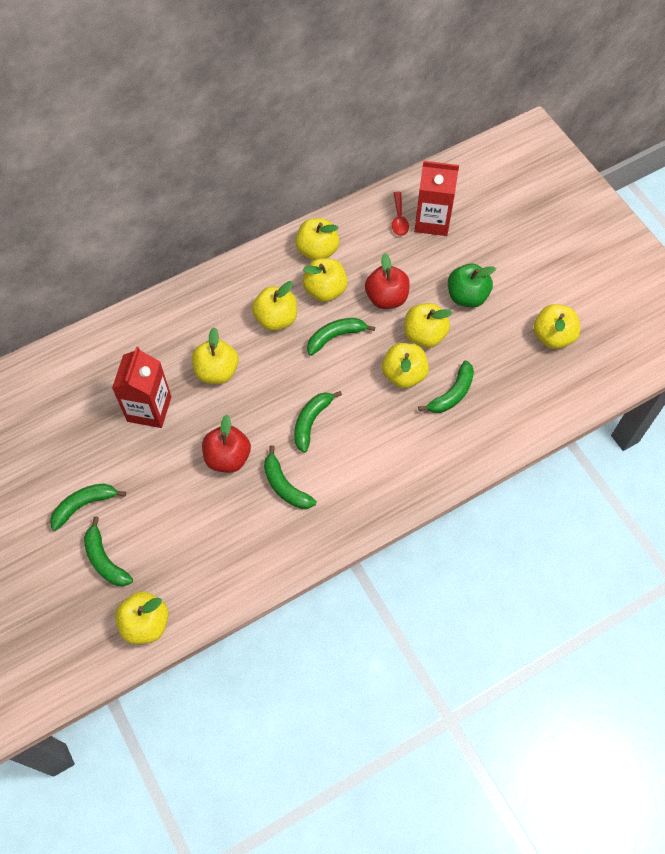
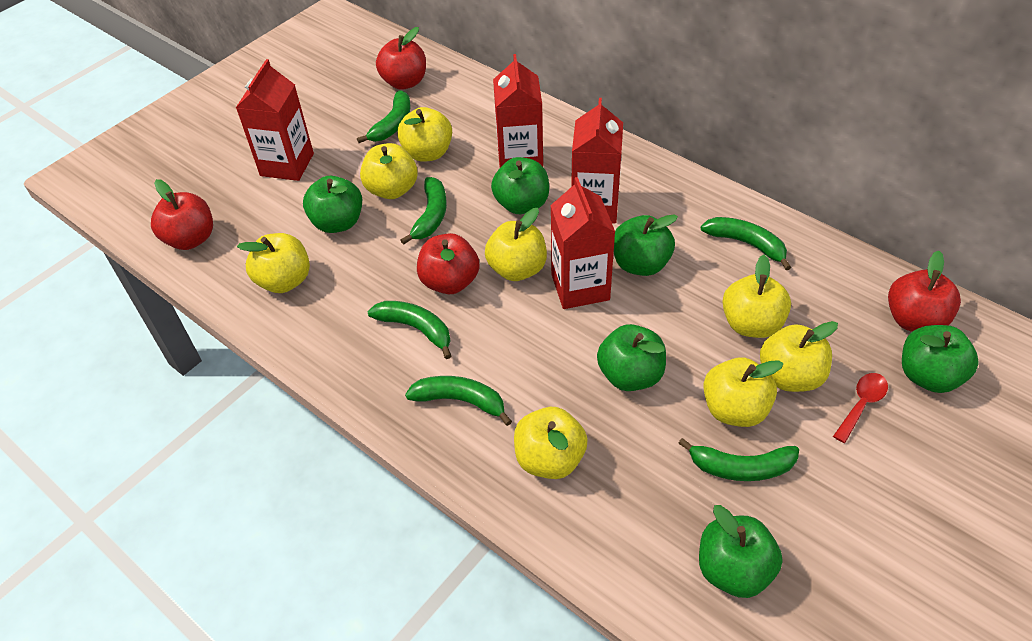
green apple: [448,264,496,308] = 1 -> [303,176,362,233] [491,157,549,214] [597,324,666,391] [614,215,678,276] [699,505,783,598] [902,325,979,393] = 6
red apple: [202,415,251,473] [365,253,410,309] = 2 -> [151,179,213,250] [376,27,426,90] [417,233,480,294] [888,251,961,332] = 4
red carton: [112,346,171,428] [414,161,459,236] = 2 -> [236,59,314,181] [493,54,543,168] [550,177,615,309] [571,98,623,224] = 4

